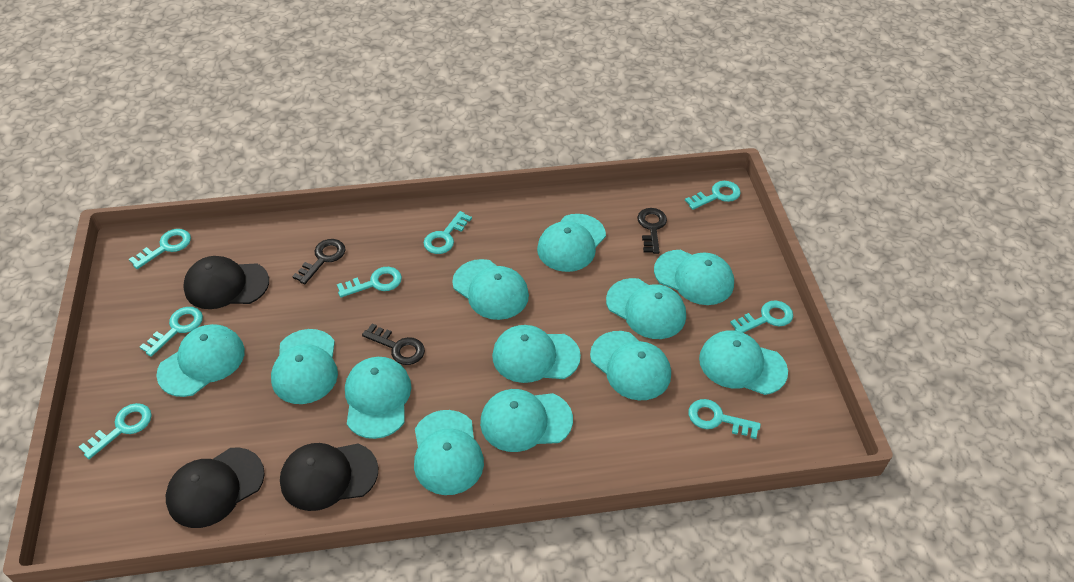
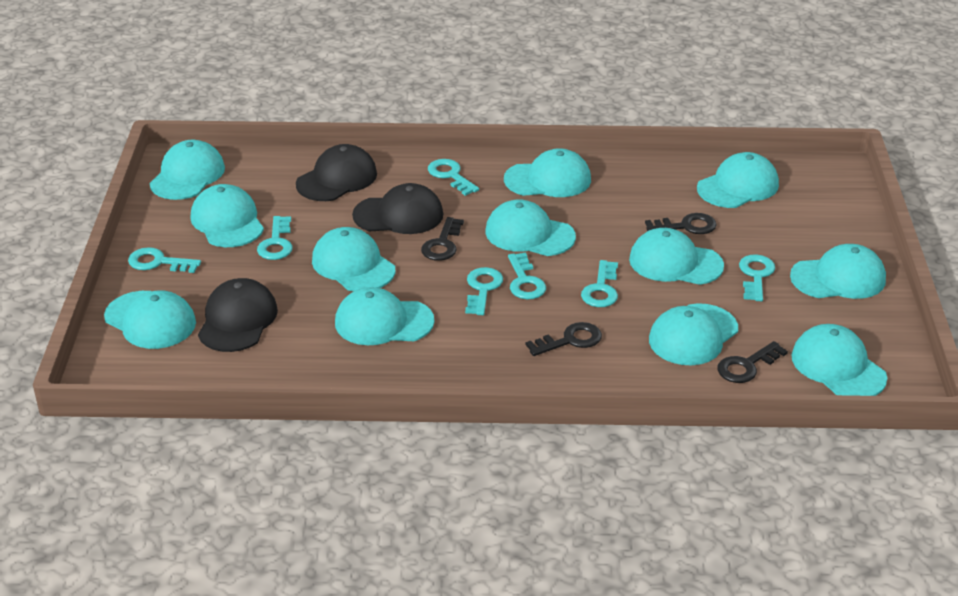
black key: [292,239,345,284] [362,323,425,365] [637,208,667,254] = 3 -> [421,217,464,261] [526,322,602,356] [645,213,717,234] [717,341,788,383] = 4
turquoise key: [79,403,152,459] [129,229,191,269] [140,307,203,357] [337,267,402,298] [424,211,472,254] [685,181,741,210] [688,399,761,439] [730,301,793,333] = 8 -> [128,247,201,273] [257,216,293,260] [428,159,479,196] [465,267,503,315] [508,253,546,299] [581,260,618,307] [739,254,775,301] = 7

